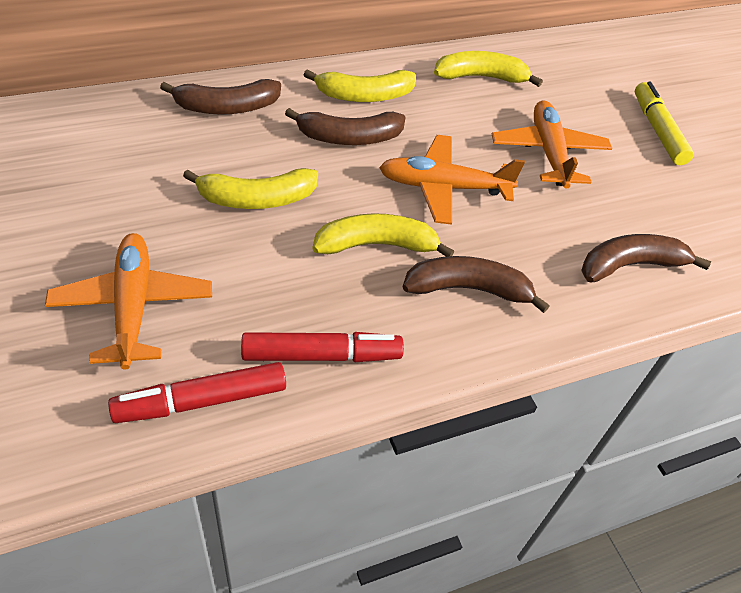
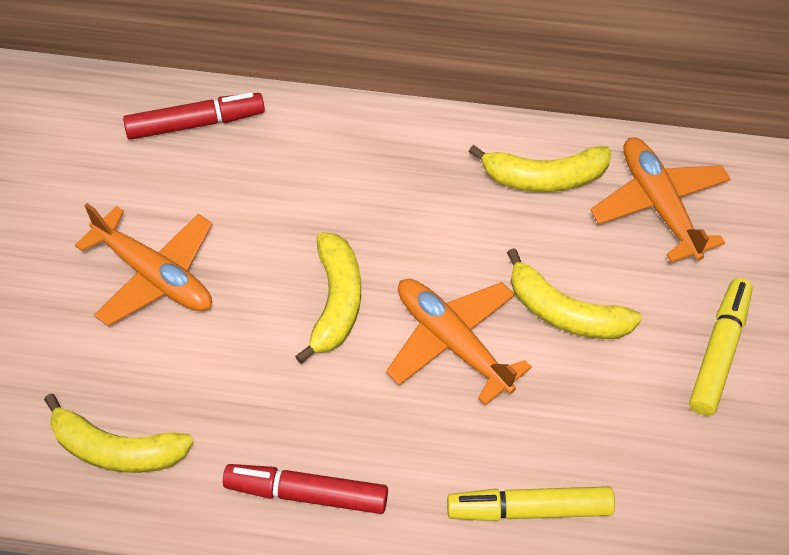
brown banana: [160,79,281,115] [285,108,406,145] [403,256,550,313] [581,234,711,283] = 4 -> none = 0
yellow marker: [635,82,694,165] = 1 -> [447,486,615,521] [689,278,753,416] = 2

